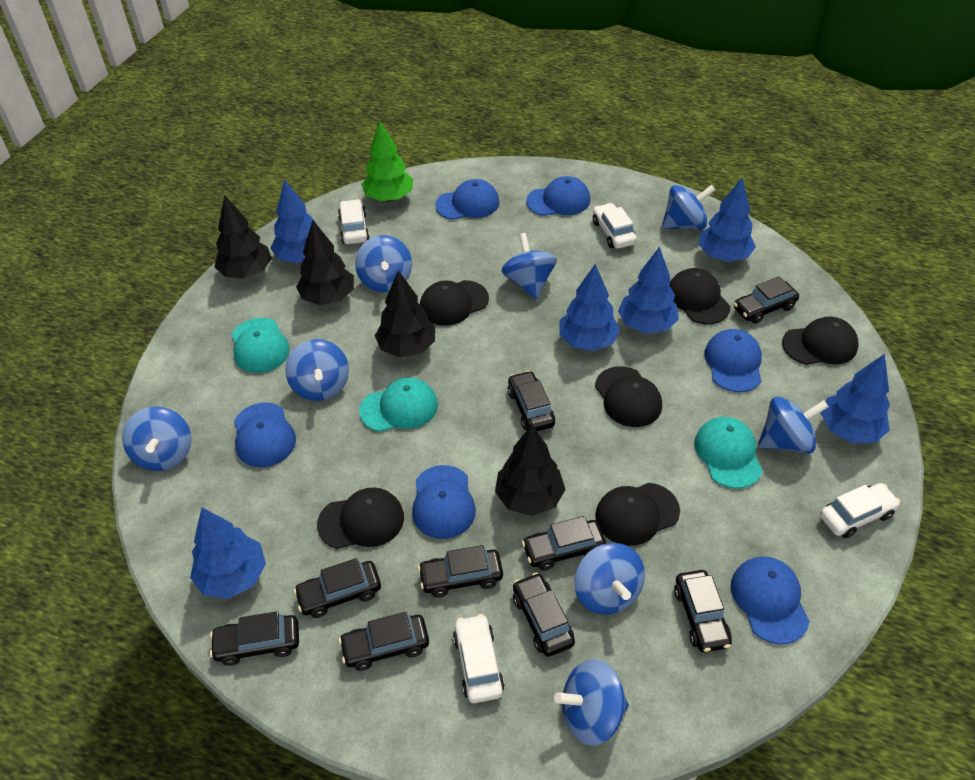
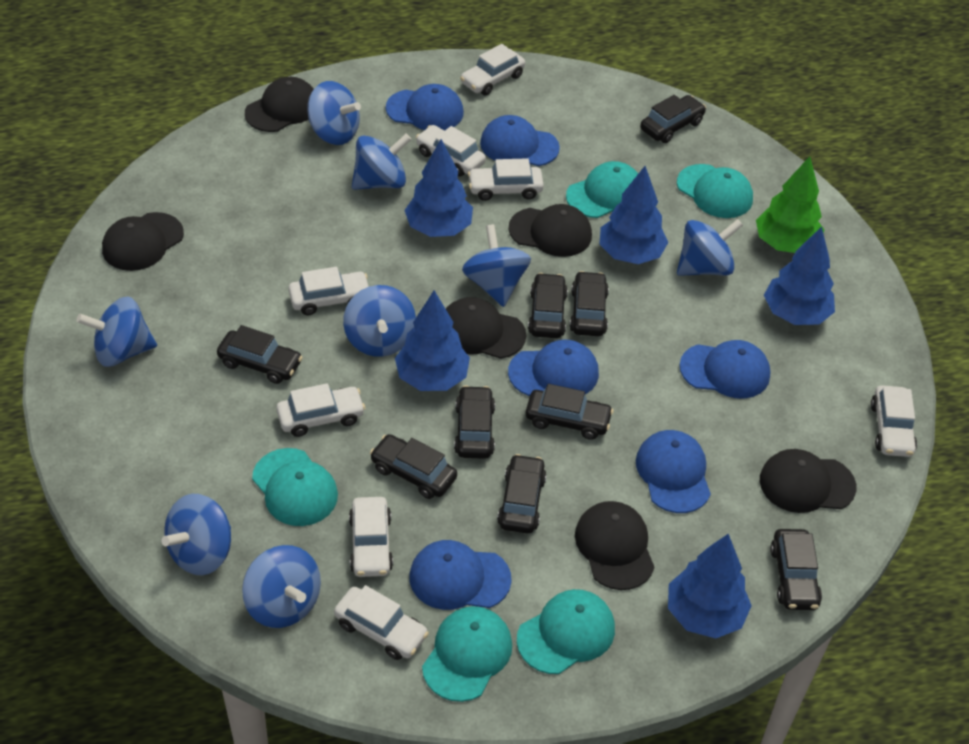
black tree: [214,195,272,279] [296,220,354,305] [375,270,435,358] [495,425,566,516] = 4 -> none = 0
blue tree: [190,508,266,599] [270,180,317,263] [559,264,620,351] [618,247,679,334] [699,178,756,262] [820,354,890,443] = 6 -> [395,290,470,391] [404,139,473,237] [600,166,668,264] [668,534,752,638] [764,227,835,325] = 5
turquoise cap: [232,318,290,373] [359,378,438,432] [694,417,763,489] = 3 -> [252,448,338,526] [422,606,512,702] [517,589,615,674] [566,161,638,218] [677,164,753,218] = 5
white car: [338,199,369,244] [453,614,505,703] [593,203,637,249] [820,483,900,538] = 4 -> [276,383,365,437] [288,267,370,315] [334,585,429,660] [349,497,393,577] [416,125,486,177] [460,44,525,96] [468,158,544,201] [871,385,917,457] = 8

